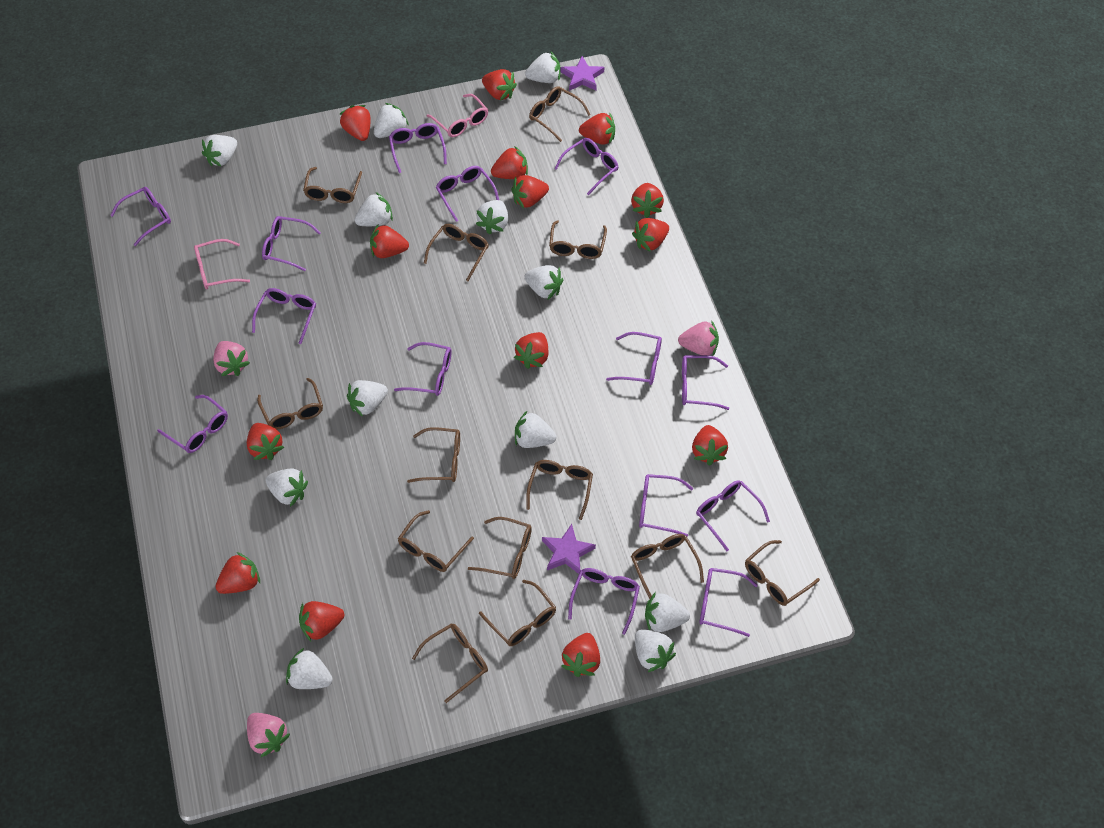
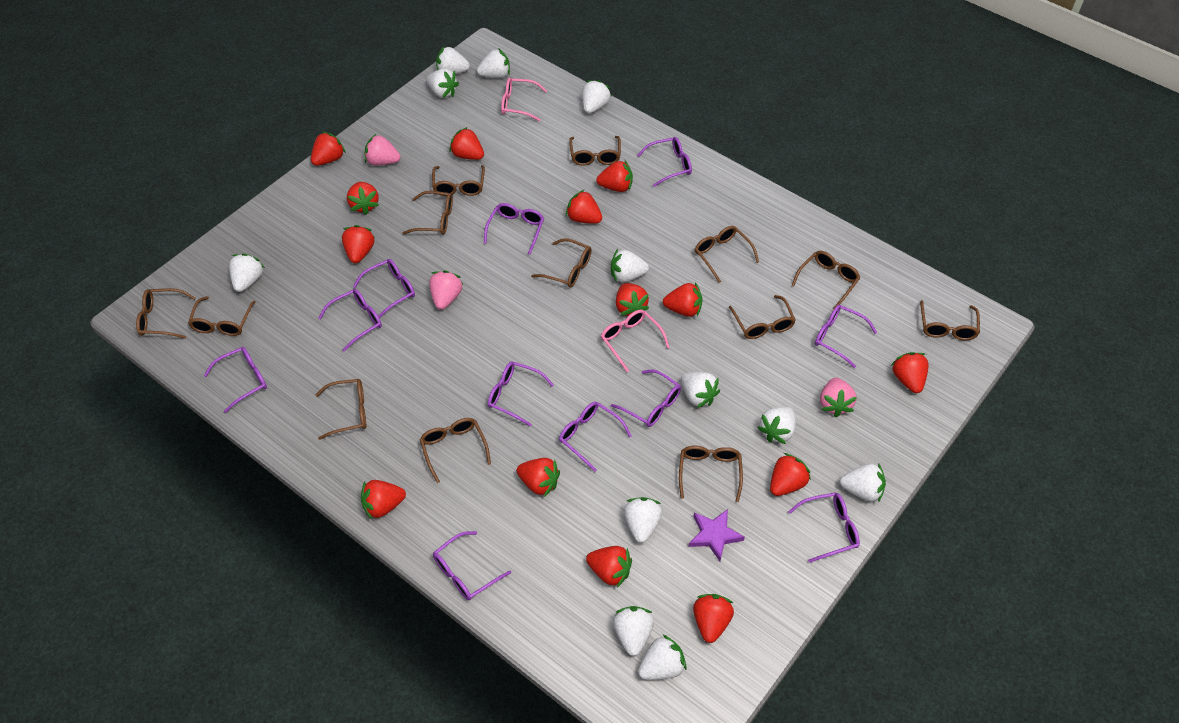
purple glasses: [110,187,171,246] [157,395,228,453] [252,288,316,344] [262,216,321,271] [389,123,447,173] [394,342,452,396] [436,166,499,222] [555,138,618,195] [568,568,640,635] [606,332,662,385] [639,474,693,537] [682,355,729,410] [696,480,770,551] [699,568,758,637] = 14 -> [204,347,267,413] [318,289,382,351] [353,259,415,318] [433,531,511,600] [484,203,544,254] [488,362,554,427] [559,402,632,472] [611,370,681,427] [637,137,692,187] [788,492,860,563] [815,305,877,368] = 11
purple star: [542,524,596,574] [560,56,604,91] = 2 -> [689,509,745,561] = 1

